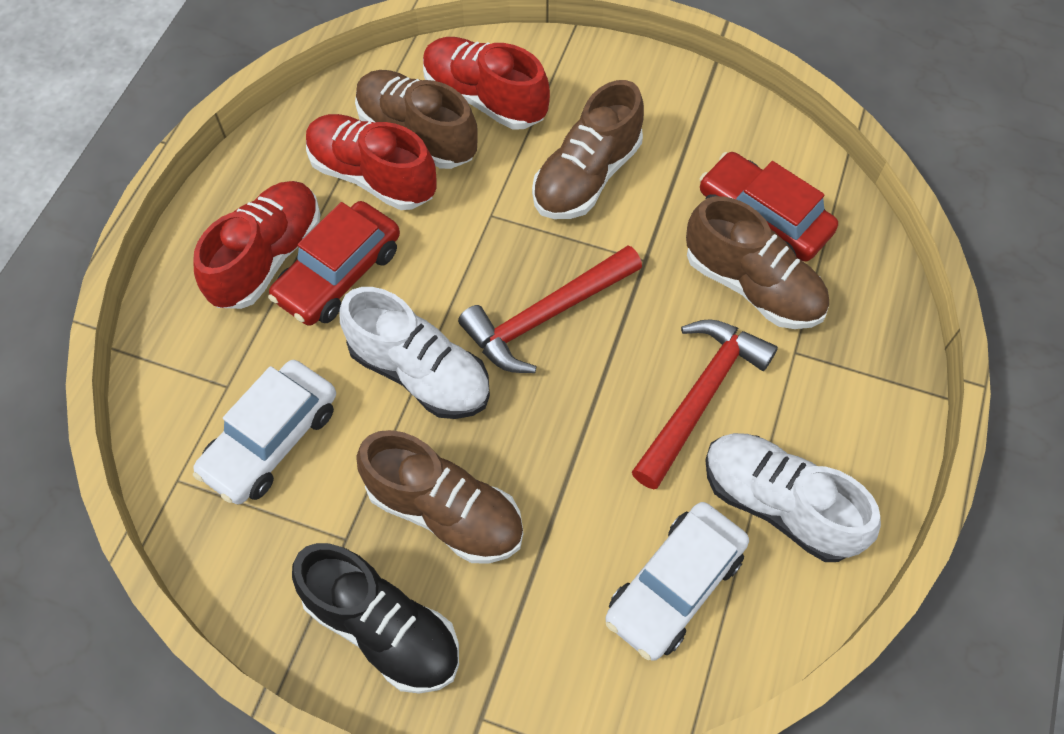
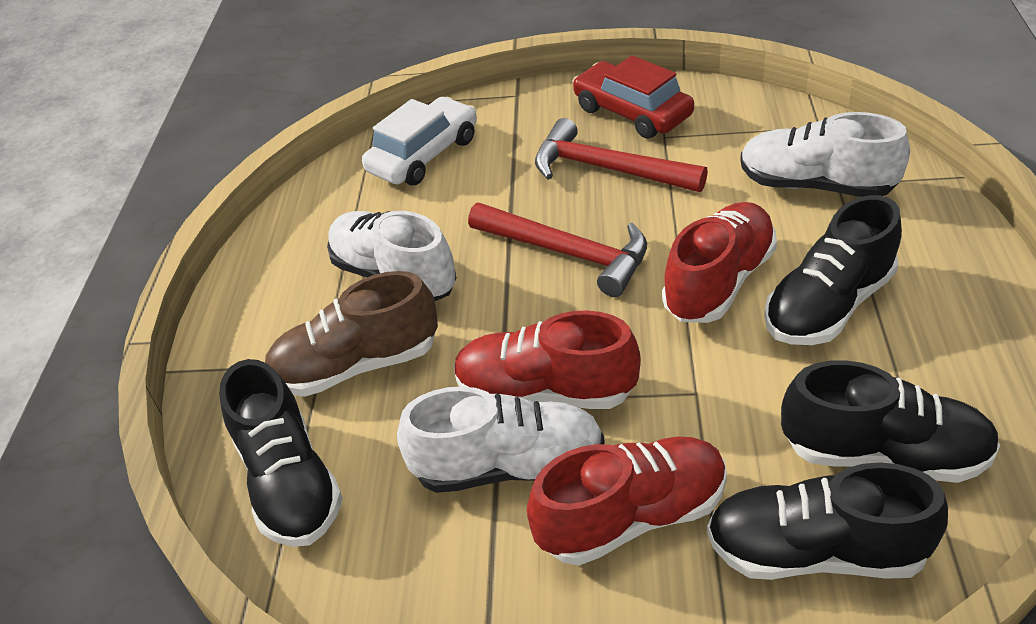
black shoe: [292,543,459,694] = 1 -> [219,359,343,547] [707,462,948,580] [764,195,902,345] [781,360,1000,483] = 4
brown shoe: [355,70,478,169] [356,430,523,563] [532,80,644,219] [686,196,829,329] = 4 -> [265,271,438,397] = 1
red car: [268,201,400,326] [699,152,838,262] = 2 -> [572,55,694,139] = 1
white car: [193,360,336,504] [605,502,749,661] = 2 -> [362,97,477,185] = 1
white shoe: [340,287,490,419] [705,433,881,562] = 2 -> [327,211,456,301] [397,386,605,493] [740,112,910,197] = 3

